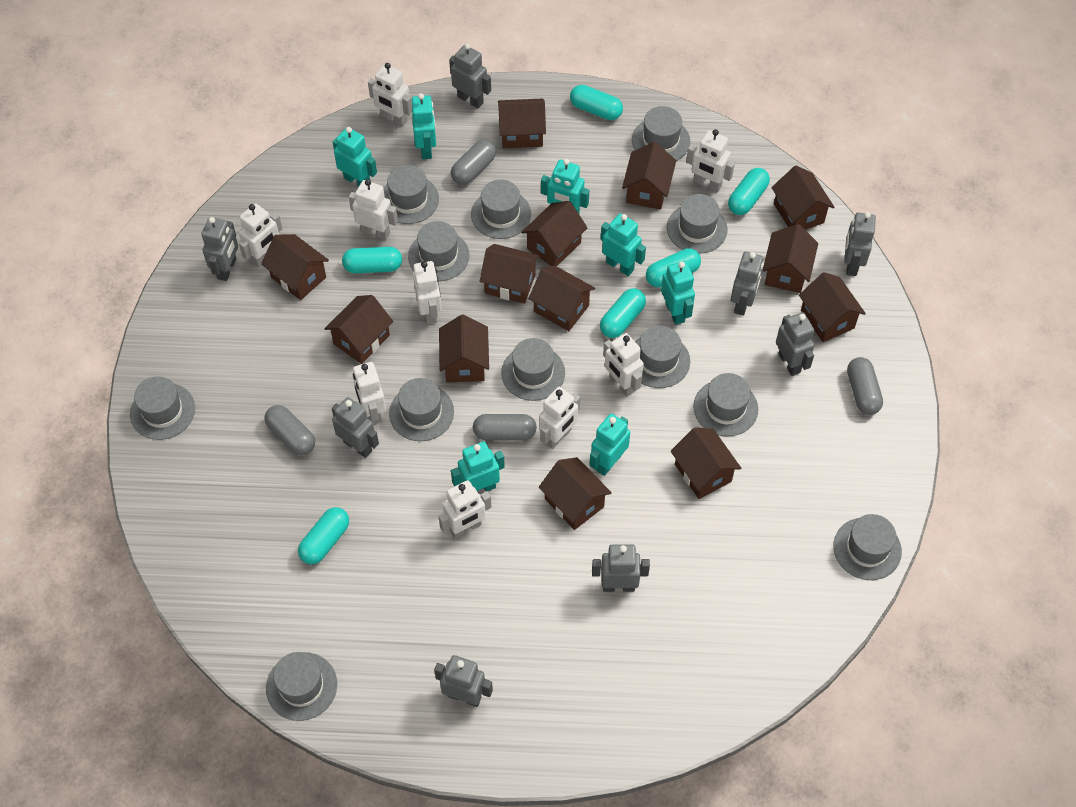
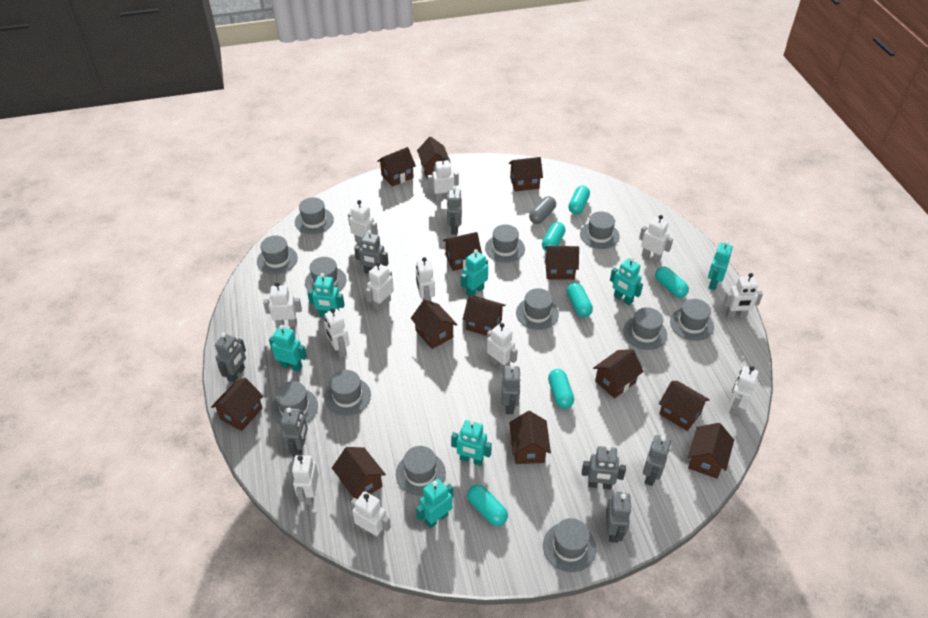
grey capsule: [264,405,315,455] [451,139,496,185] [473,414,537,441] [847,357,883,415] = 4 -> [529,196,556,224] = 1
white robot: [239,203,283,268] [349,179,398,240] [353,362,386,425] [368,63,412,127] [413,261,442,324] [438,480,491,538] [539,387,580,449] [603,333,644,396] [686,129,735,192] = 9 -> [263,282,302,327] [292,455,319,505] [324,308,350,358] [348,200,378,243] [351,491,391,540] [366,262,394,311] [416,257,435,301] [428,157,459,202] [487,323,518,371] [639,215,673,263] [723,273,763,318] [729,366,759,416] = 12

